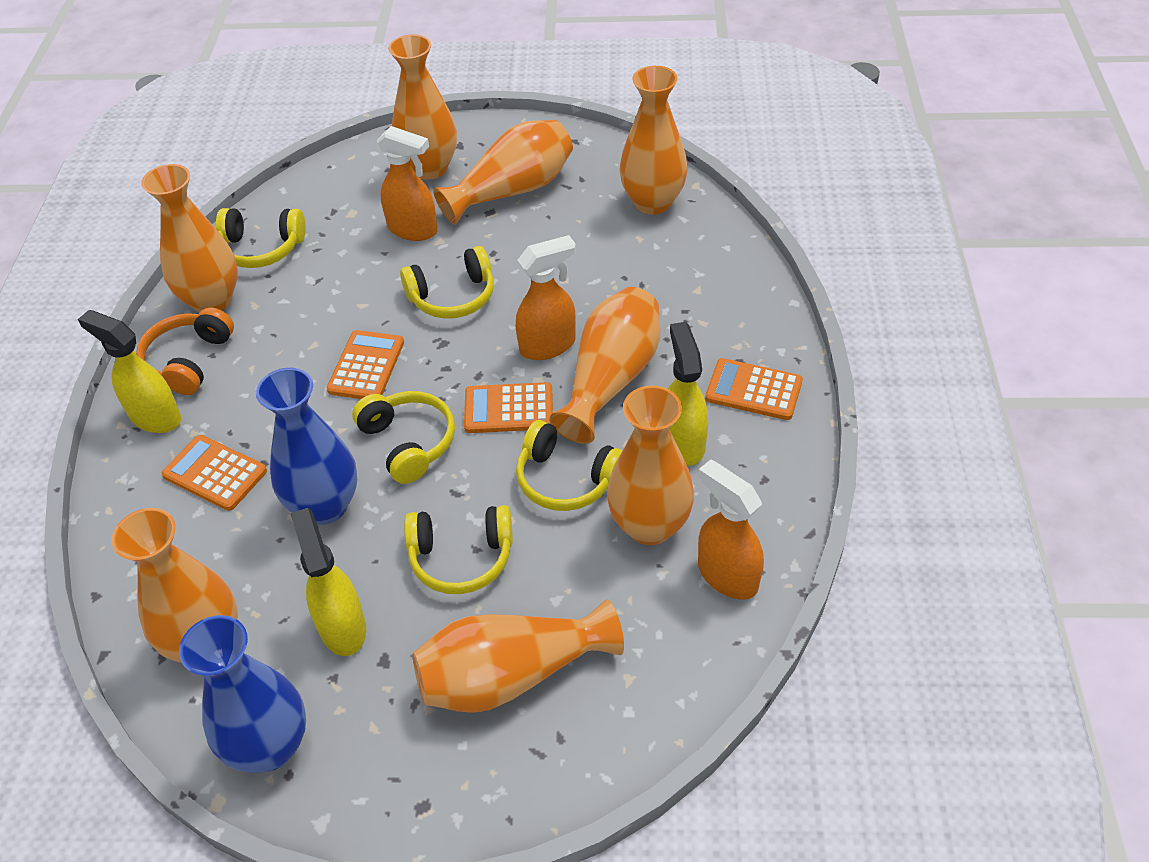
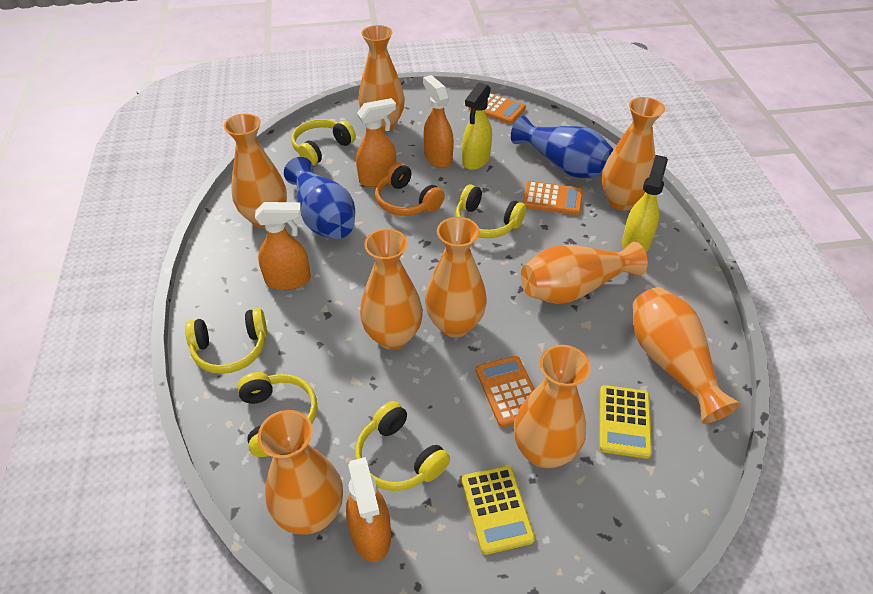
orange calculator: [162,435,267,511] [327,330,404,399] [464,382,553,433] [705,358,803,420] = 4 -> [468,93,526,124] [476,356,535,427] [522,181,583,215] = 3
orange spray bottle: [377,126,438,241] [516,235,576,360] [698,459,764,599] = 3 -> [255,202,311,290] [346,457,391,562] [356,98,396,187] [423,75,454,168] = 4
orange vase: [112,508,238,663] [141,164,238,313] [388,34,457,180] [413,599,624,713] [433,120,573,225] [549,287,660,444] [607,385,694,545] [620,66,688,215] = 8 -> [224,113,287,228] [258,410,343,535] [358,25,405,132] [360,228,423,350] [425,217,487,338] [514,345,591,468] [521,242,648,304] [602,97,665,210] [633,287,741,424] = 9
yellow calculator: none = 0 -> [462,466,535,555] [599,385,652,459] = 2
yellow spray bottle: [78,310,181,433] [290,508,366,656] [668,322,708,466] = 3 -> [462,82,492,170] [622,155,668,252] = 2

